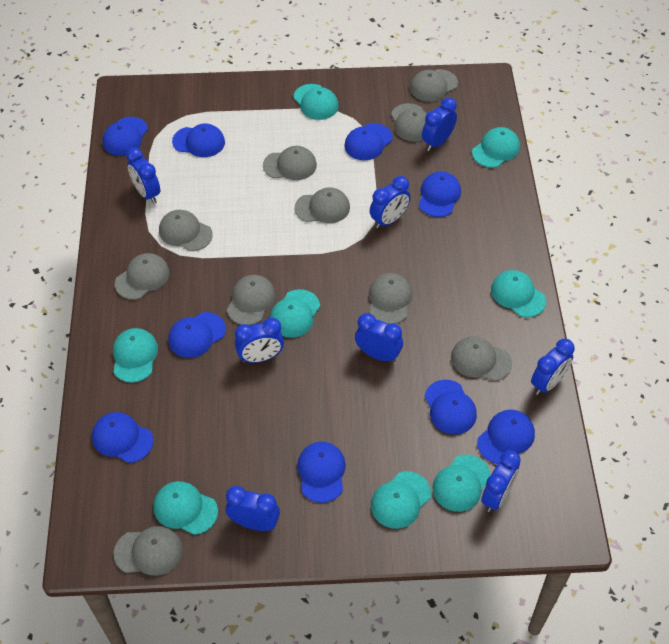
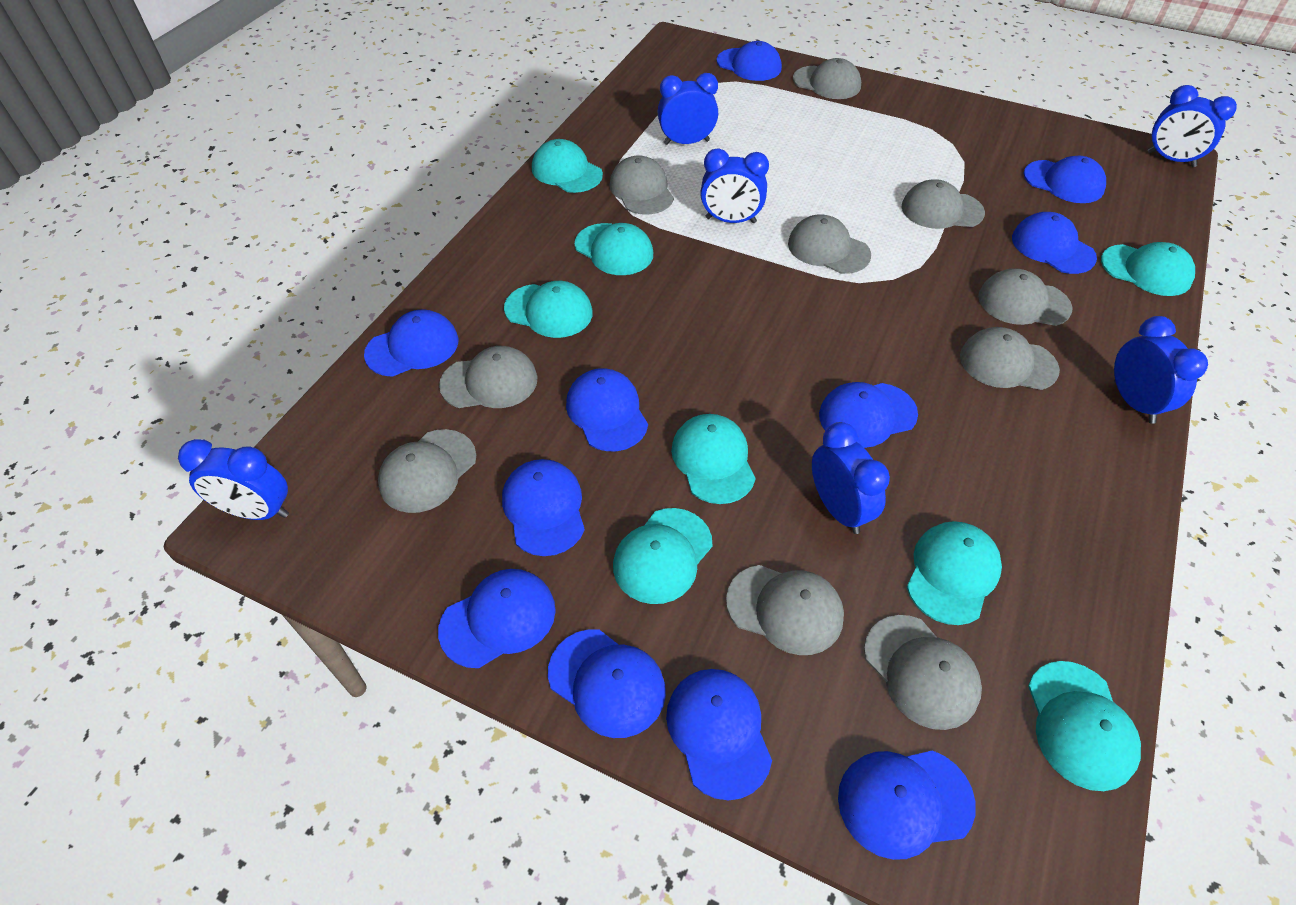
blue cap: [92,412,153,463] [102,117,148,155] [168,312,226,358] [172,123,225,157] [297,442,346,503] [344,123,393,160] [419,171,461,217] [425,380,477,434] [477,410,535,464] = 9 -> [364,309,458,377] [438,569,556,668] [502,459,585,556] [548,629,666,738] [566,368,648,451] [666,669,772,800] [717,41,782,81] [819,382,918,448] [838,750,976,860] [1012,212,1097,274] [1023,156,1106,203] = 11
blue clock: [126,148,160,204] [226,486,280,531] [235,318,284,363] [355,313,403,362] [370,176,410,229] [422,97,457,151] [481,450,521,512] [531,339,575,395] = 8 -> [178,439,289,520] [658,73,718,145] [700,148,769,223] [812,422,890,534] [1114,316,1208,424] [1148,85,1237,167] = 6

